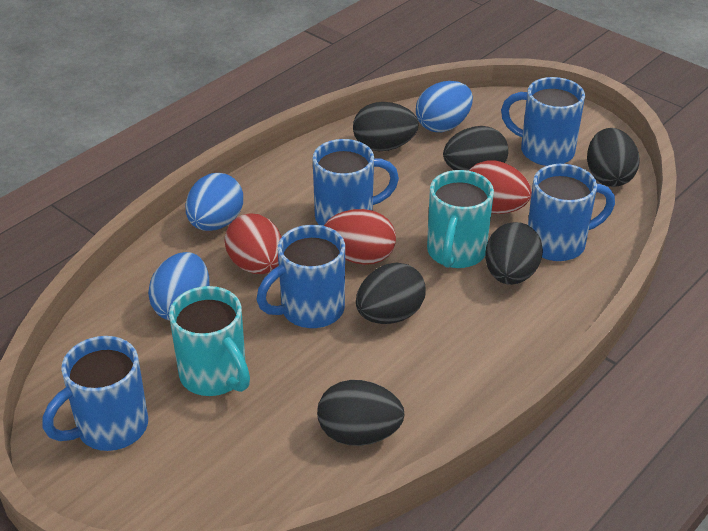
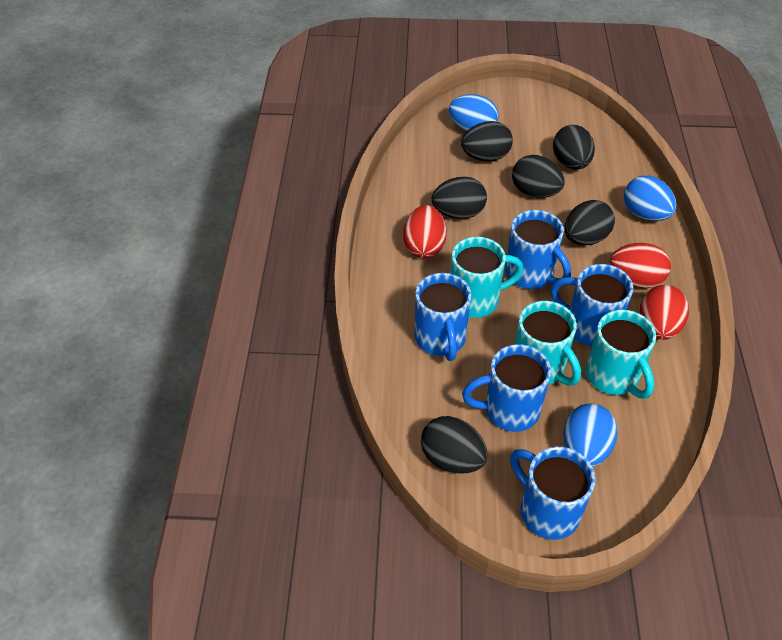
turquoise mug: [169,286,250,396] [427,170,494,268] = 2 -> [451,237,524,318] [515,301,581,386] [586,310,656,399] = 3

